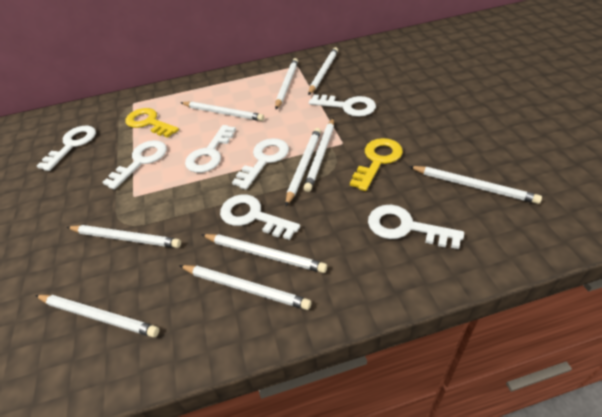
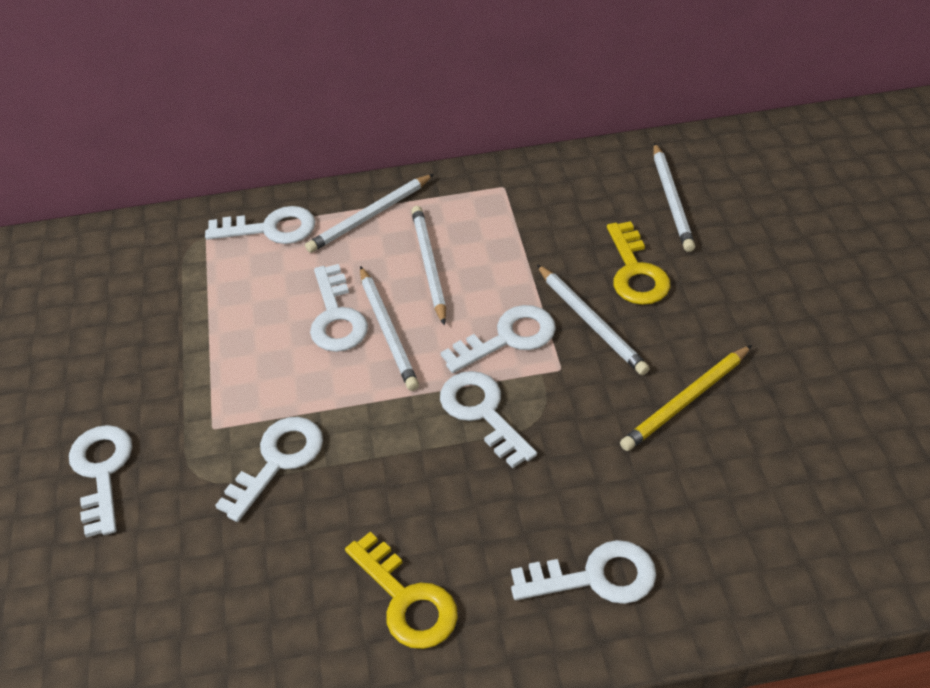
white pencil: [35,295,159,338] [67,225,181,248] [179,265,311,310] [181,101,264,121] [201,234,327,273] [275,58,298,109] [285,128,321,207] [303,118,334,192] [308,47,338,95] [409,166,542,204] = 10 -> [305,174,434,253] [360,266,419,391] [411,206,446,325] [537,265,650,375] [654,143,695,252] = 5
yellow pencil: none = 0 -> [620,345,752,451] = 1

